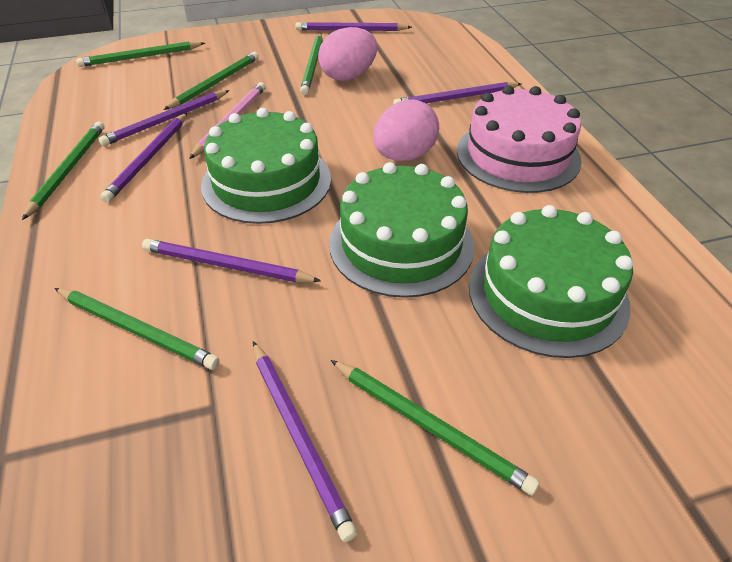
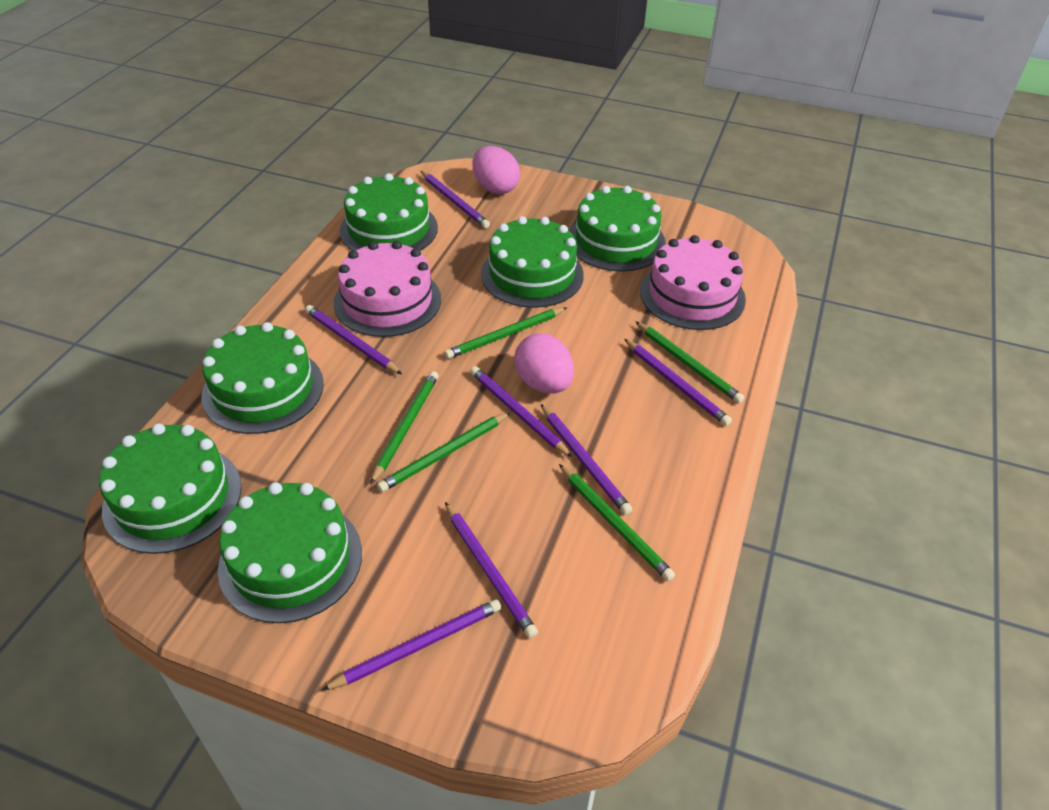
green cake: [201,108,331,224] [329,162,474,298] [469,205,633,358] = 3 -> [99,424,241,554] [202,322,324,434] [218,482,362,623] [340,173,438,251] [481,216,584,308] [569,186,666,271] = 6
green pencil: [22,122,104,220] [54,288,220,370] [76,41,205,67] [164,52,259,110] [300,33,323,95] [330,360,540,496] = 6 -> [370,371,439,485] [377,412,511,492] [444,307,568,359] [559,464,675,581] [635,321,744,403] = 5
pink cake: [457,85,582,193] = 1 -> [333,241,441,337] [640,235,746,330] = 2
pink pencil: [189,82,266,159] = 1 -> none = 0
purple pencil: [99,90,230,146] [100,113,187,203] [142,239,321,282] [253,341,357,542] [296,22,412,31] [393,82,521,105] = 6 -> [305,305,402,374] [321,599,501,691] [421,171,490,228] [445,502,538,638] [470,366,573,458] [541,404,632,515] [624,339,732,426] = 7

